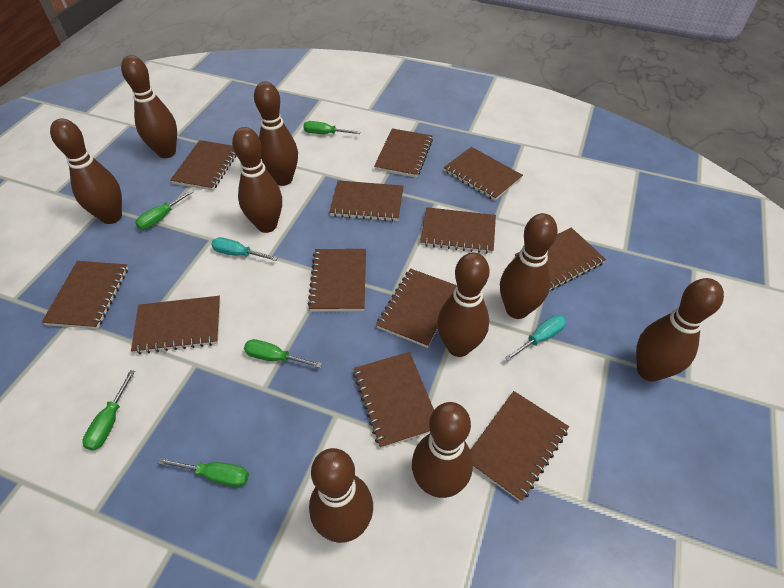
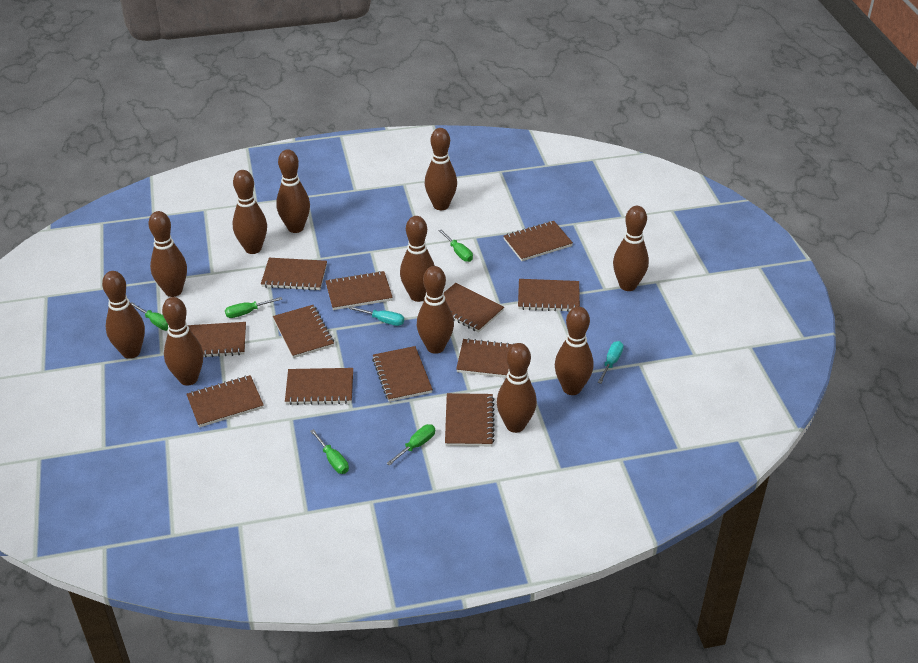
brown bowling pin: [50,118,122,224] [121,55,177,158] [232,127,282,233] [254,82,298,186] [309,448,373,543] [412,402,473,498] [437,252,490,357] [500,213,558,319] [636,278,724,382] = 9 -> [102,271,145,359] [148,211,187,297] [162,297,203,386] [232,170,267,254] [276,149,310,233] [400,216,435,302] [417,266,454,354] [425,128,457,210] [497,343,537,433] [555,306,594,395] [613,206,649,291] = 11

